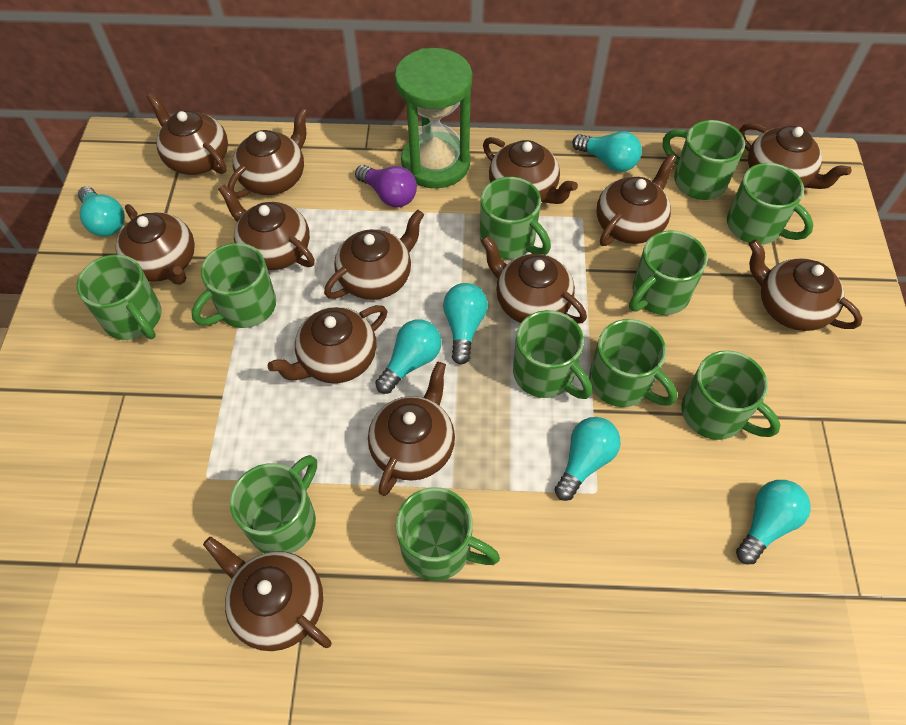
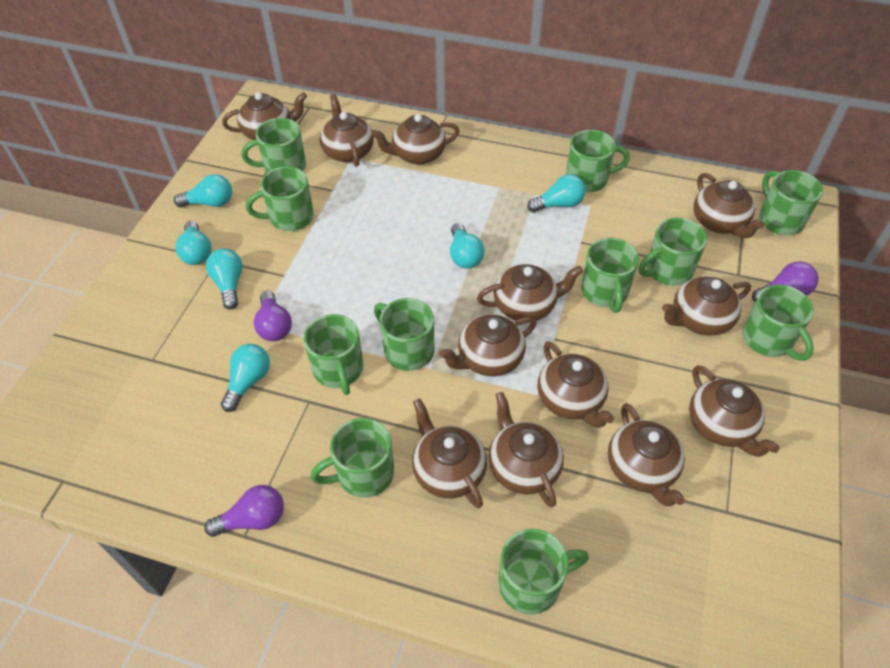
brown teapot: [116,204,195,285] [147,93,228,175] [203,537,332,651] [218,185,315,270] [228,107,308,198] [268,305,387,383] [324,210,424,300] [368,361,455,496] [481,236,587,323] [483,137,578,204] [596,154,677,246] [739,123,851,189] [749,239,863,331] = 13 -> [222,92,307,140] [320,94,374,167] [371,114,460,165] [412,399,487,508] [439,314,537,376] [477,264,583,321] [488,392,564,507] [538,341,614,428] [608,403,685,506] [662,276,751,336] [689,365,780,457] [694,173,765,238] = 12
green hourglass: [395,48,472,189] = 1 -> none = 0
purple light bulb: [355,165,417,207] = 1 -> [204,485,284,537] [254,291,292,341] [752,261,819,302] = 3

